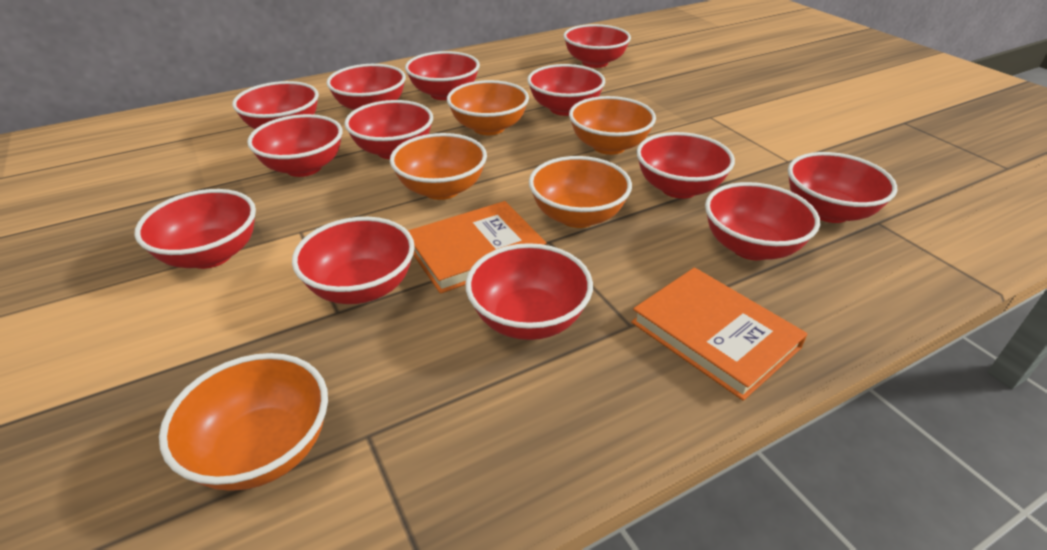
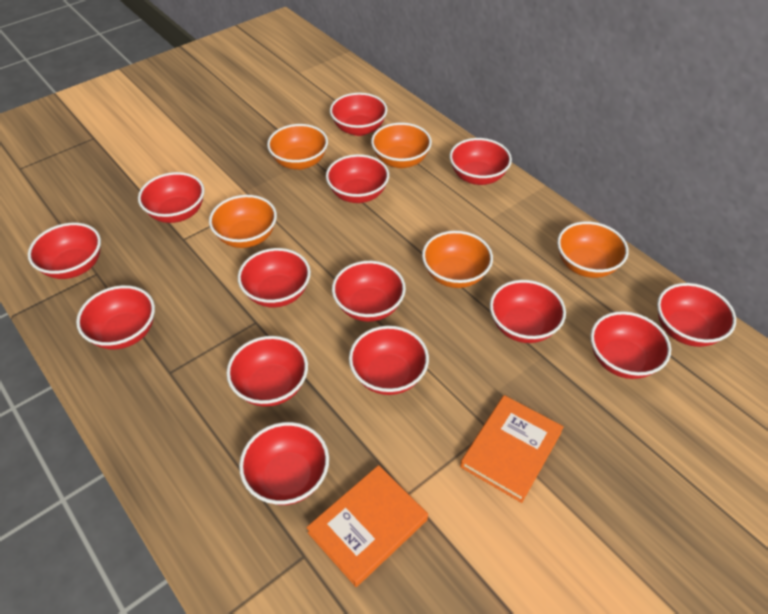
red bowl: [135,189,256,269] [232,81,319,129] [247,114,343,177] [292,217,415,304] [326,64,406,110] [344,100,433,159] [405,51,480,100] [466,243,593,340] [527,64,605,116] [563,24,631,68] [636,132,735,199] [705,182,820,260] [788,152,897,223] = 13 -> [28,223,101,279] [76,285,155,349] [138,172,205,223] [226,336,308,407] [238,248,311,307] [239,422,329,505] [326,154,389,203] [330,93,387,136] [332,261,406,322] [349,326,429,395] [449,138,512,185] [490,280,566,343] [590,311,671,379] [657,283,736,347] = 14

